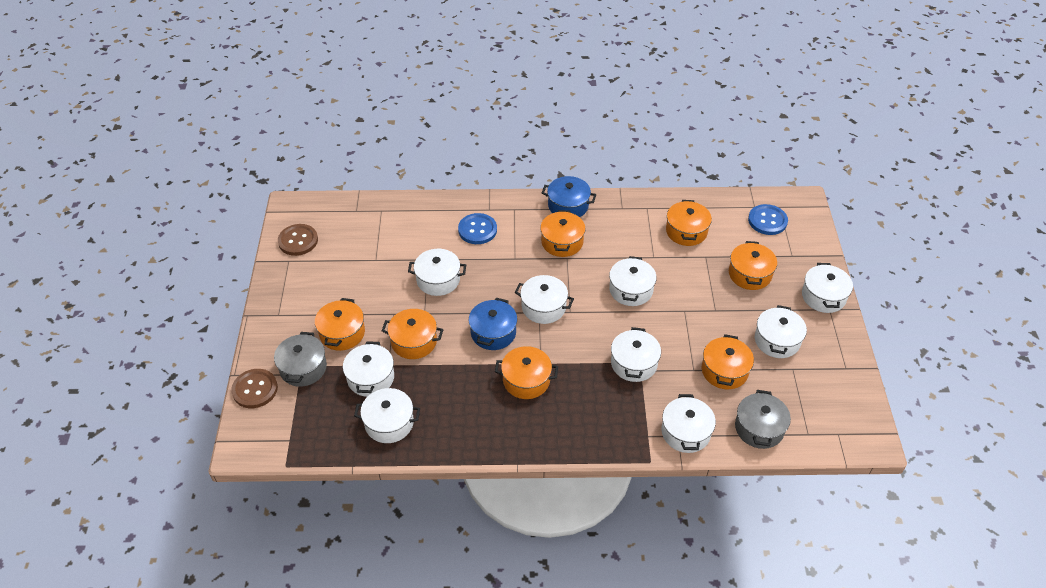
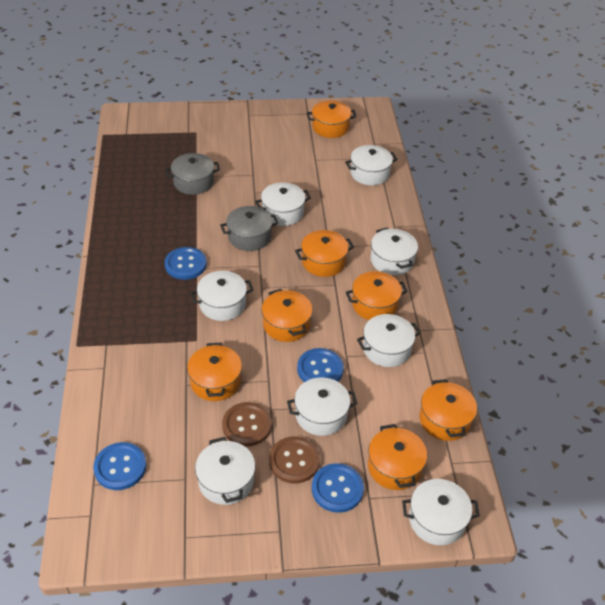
blue button: [458,213,497,244] [748,204,788,235] = 2 -> [93,442,146,490] [164,247,207,280] [297,348,344,382] [312,463,364,513] = 4
blue pot: [469,298,517,350] [542,176,596,217] = 2 -> none = 0
white pot: [343,341,394,397] [354,388,420,443] [408,249,466,296] [514,275,574,324] [609,256,657,306] [611,327,661,382] [661,394,716,453] [755,305,807,358] [802,263,853,313] = 9 -> [190,271,253,321] [195,437,255,505] [255,183,311,226] [287,377,358,436] [345,145,398,185] [357,314,421,367] [370,227,418,275] [402,479,480,545] = 8

